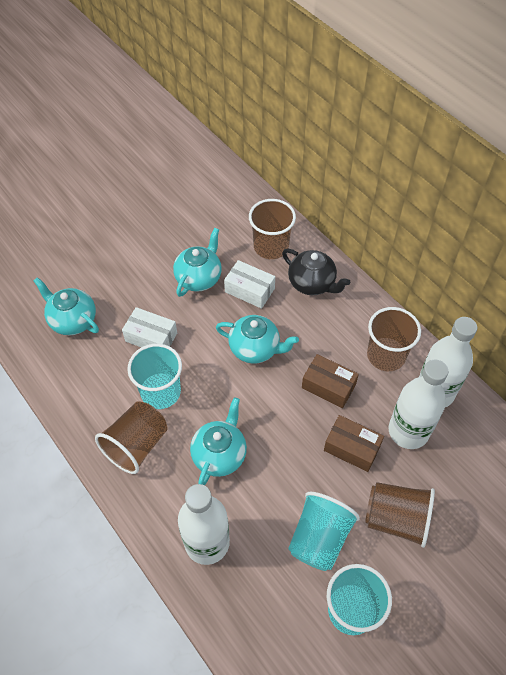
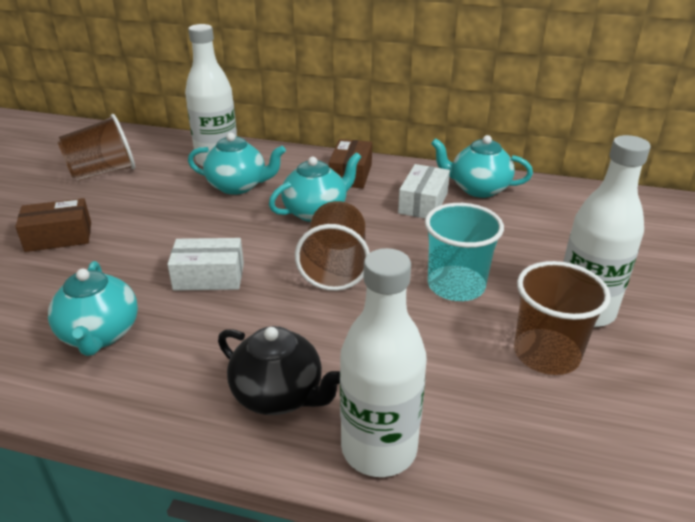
brown cup: [95,401,168,474] [249,199,296,259] [365,482,435,548] [367,307,421,371] = 4 -> [57,114,135,181] [295,201,370,291] [514,261,611,375] = 3
turquoise cup: [127,344,182,409] [288,492,360,571] [327,564,392,635] = 3 -> [425,203,504,301] = 1

